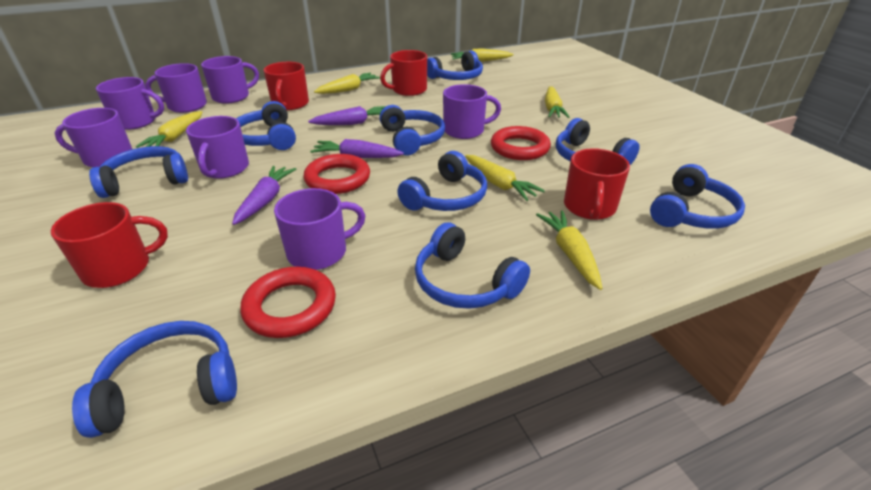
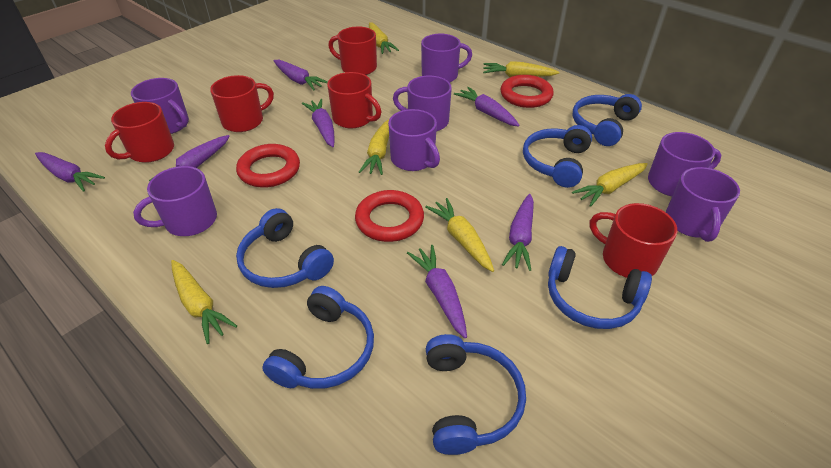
blue headphones: [72,321,237,438] [89,146,188,198] [236,101,296,150] [379,105,445,156] [397,151,487,211] [415,223,530,309] [427,51,483,80] [556,118,640,165] [650,164,745,229] = 9 -> [236,208,334,288] [262,286,374,389] [426,334,526,455] [523,125,592,188] [548,246,652,329] [573,94,642,146] = 6
purple carrot: [232,166,296,225] [308,106,386,125] [310,139,404,158] = 3 -> [35,152,105,192] [149,135,230,181] [274,60,328,90] [302,99,335,147] [407,245,467,338] [454,87,520,127] [502,194,534,271] = 7
red mug: [51,202,168,288] [264,62,309,110] [380,50,427,96] [564,148,630,220] = 4 -> [105,102,174,163] [210,75,274,132] [327,72,381,128] [328,27,377,75] [590,203,677,278] = 5

